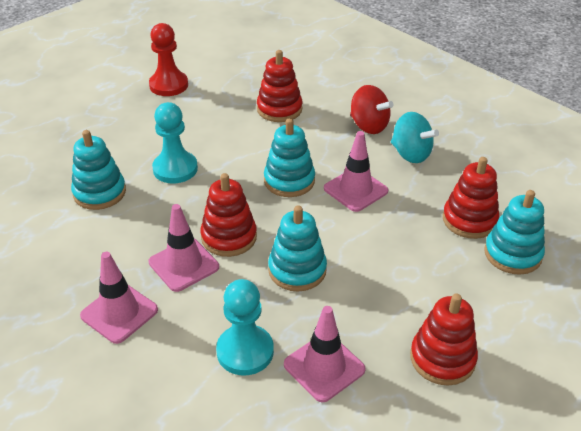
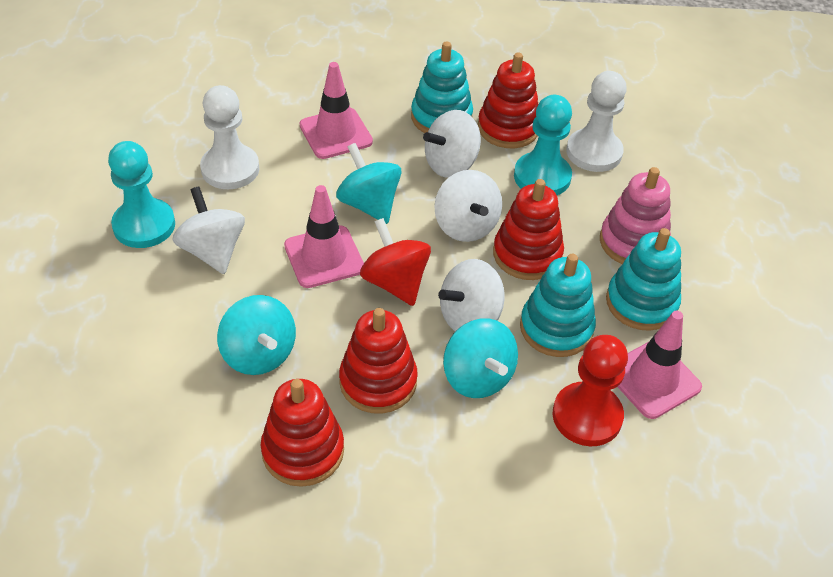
pink stacking toy: none = 0 -> [600,167,671,264] = 1
pink traffic cone: [80,252,158,344] [148,204,219,292] [284,306,366,402] [324,131,389,212] = 4 -> [284,185,364,288] [300,62,373,159] [617,311,702,419] = 3
turquoise spinning top: [391,112,439,163] = 1 -> [217,295,296,375] [336,143,402,224] [443,318,518,398] = 3
turquoise stacking toy: [71,130,126,210] [264,118,315,197] [268,206,327,292] [484,190,545,275] = 4 -> [411,41,473,133] [520,254,596,357] [606,228,681,331] = 3
white pawn: none = 0 -> [200,85,260,189] [566,71,627,172] = 2
white spinning top: none = 0 -> [172,187,245,274] [423,110,481,178] [435,170,502,242] [438,259,504,331] = 4

